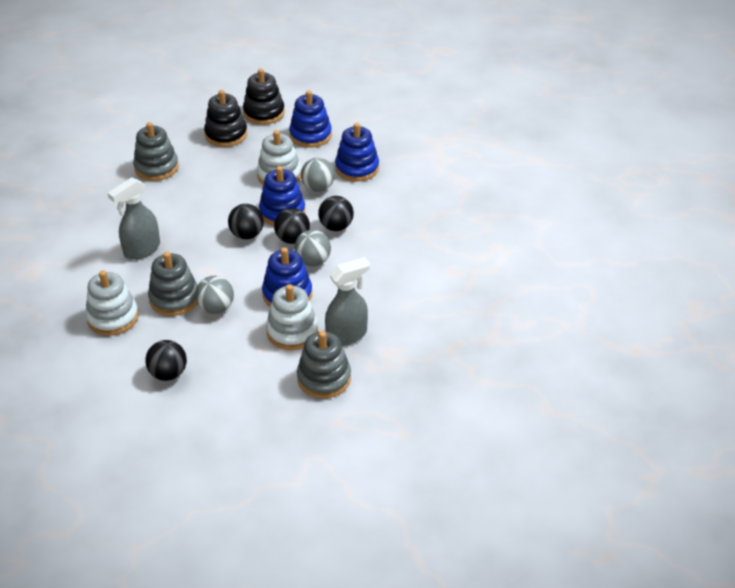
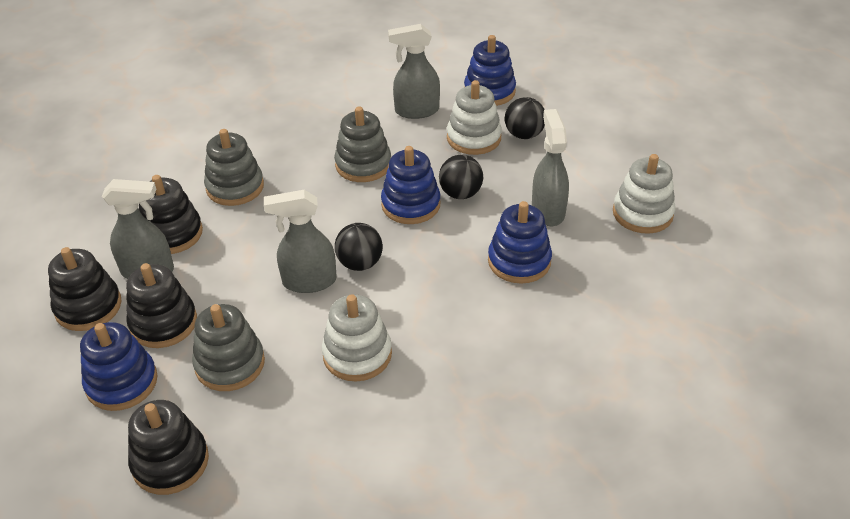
black ball: [145,340,187,381] [228,204,264,239] [274,208,310,244] [318,196,354,231] = 4 -> [335,223,383,271] [439,155,483,199] [505,97,545,139] = 3
black stacking toy: [204,90,247,147] [243,69,285,125] = 2 -> [48,247,121,331] [126,263,197,348] [128,400,209,495] [139,175,203,254] = 4
grey ball: [195,276,234,314] [294,230,331,266] [301,158,335,192] = 3 -> none = 0
grey spray bottle: [108,177,160,260] [325,257,370,346] = 2 -> [102,179,174,279] [264,190,337,293] [388,24,440,119] [532,109,569,226] = 4

